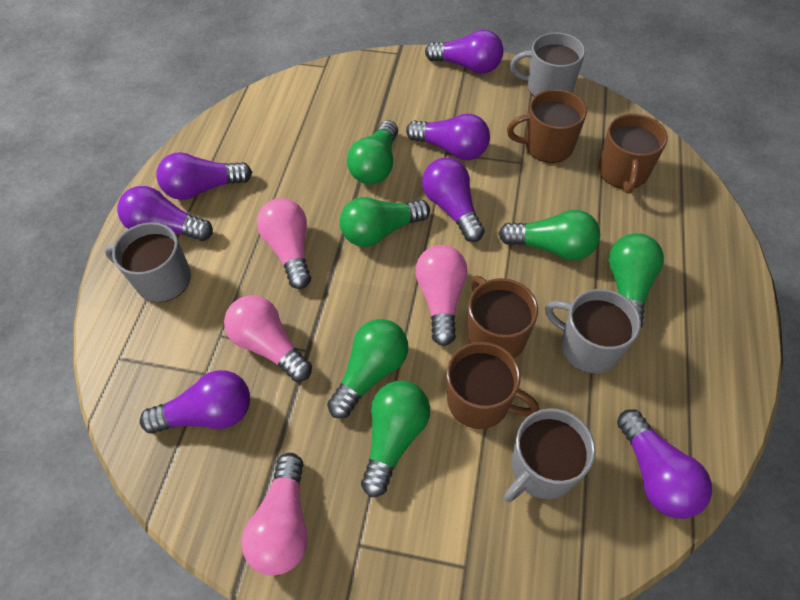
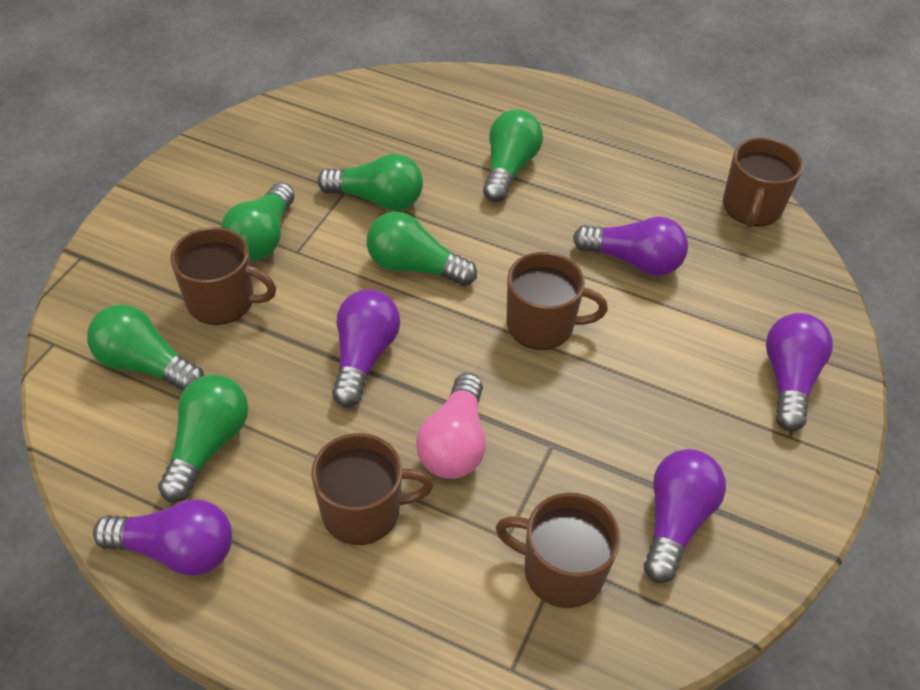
brown mug: [447,342,539,429] [468,275,538,358] [507,89,587,163] [598,114,668,194] = 4 -> [170,227,276,325] [311,433,434,545] [495,493,621,608] [507,252,608,350] [723,138,803,228] = 5
grey mug: [104,222,191,302] [504,408,596,502] [510,32,585,97] [545,289,641,374] = 4 -> none = 0
pink light bulb: [224,295,312,382] [241,453,308,576] [257,198,311,289] [415,245,468,346] = 4 -> [416,373,486,479] = 1
purple light bulb: [117,186,213,241] [140,370,250,434] [157,152,252,200] [406,113,490,160] [422,158,485,242] [425,30,504,74] [617,410,712,519] = 7 -> [93,499,232,576] [332,289,400,407] [573,216,688,276] [644,449,726,583] [766,313,833,431] = 5

